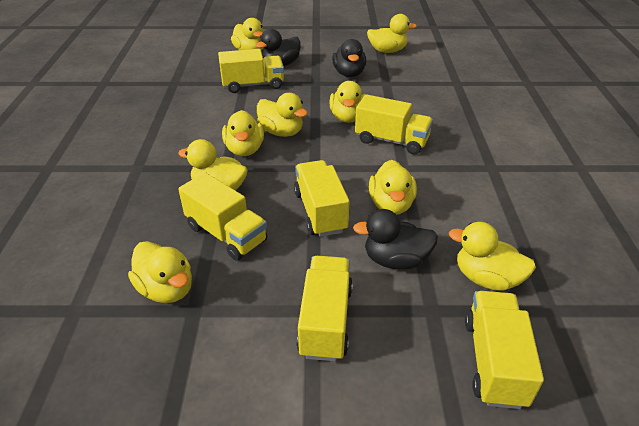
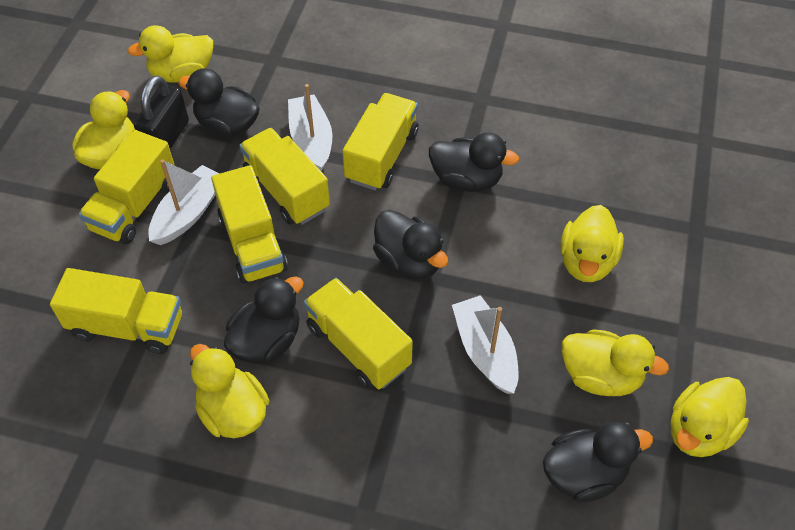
black duck: [255,29,301,66] [332,39,366,77] [353,209,438,269] = 3 -> [178,68,260,137] [224,277,303,363] [373,210,448,280] [429,132,519,192] [543,422,653,502] = 5
black padlock: none = 0 -> [134,75,189,149] = 1
white boat: none = 0 -> [148,159,220,245] [288,84,332,171] [452,295,519,394] = 3
yellow duck: [128,241,192,303] [178,139,248,190] [222,110,264,156] [231,18,263,51] [257,93,308,137] [329,81,366,123] [367,14,417,53] [369,160,417,215] [449,222,536,291] = 9 -> [72,90,135,169] [128,25,213,83] [190,344,269,438] [560,205,624,282] [562,329,669,396] [671,377,749,457] = 6

